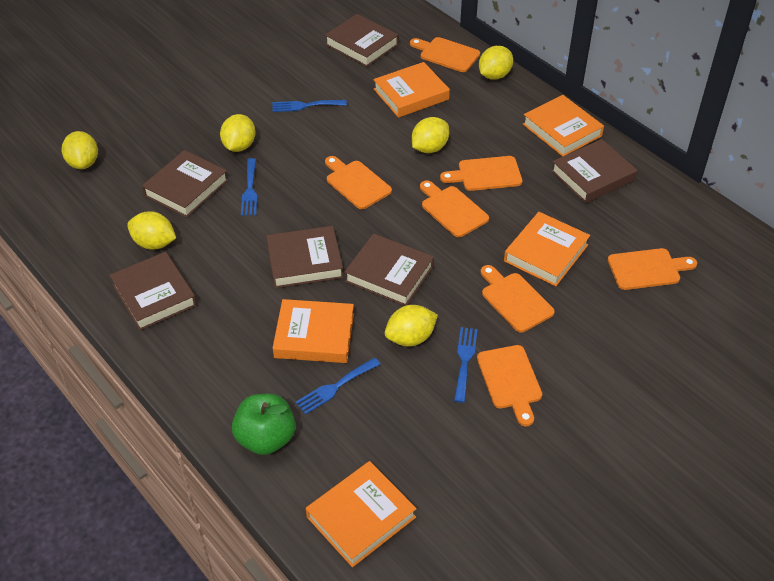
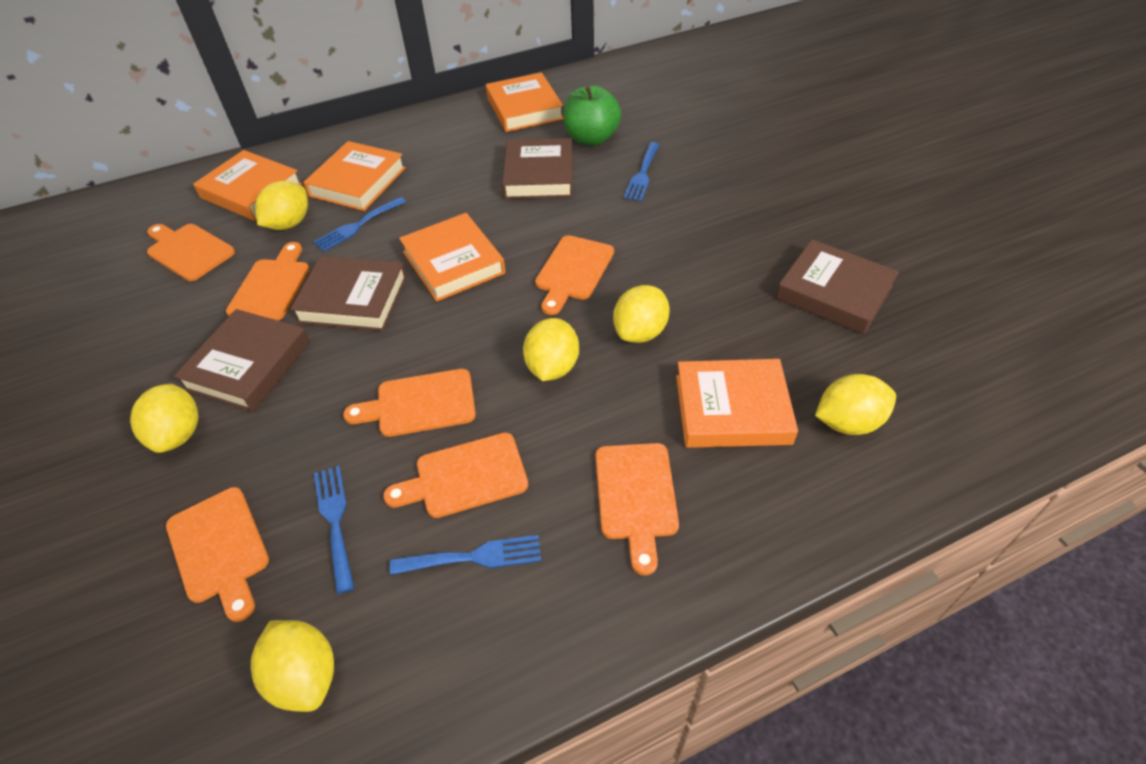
brown book: [110,252,197,331] [142,150,228,218] [266,226,344,288] [325,14,399,67] [344,233,434,306] [551,139,637,203] = 6 -> [174,309,310,412] [290,256,407,331] [502,138,572,199] [776,239,899,334] = 4

